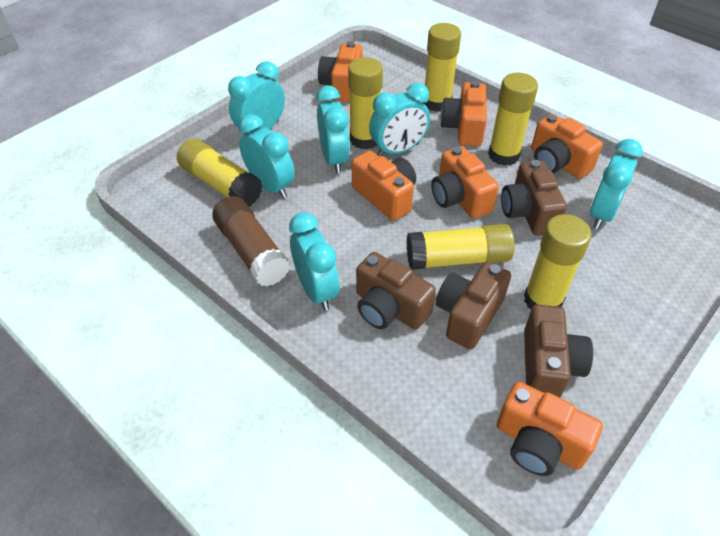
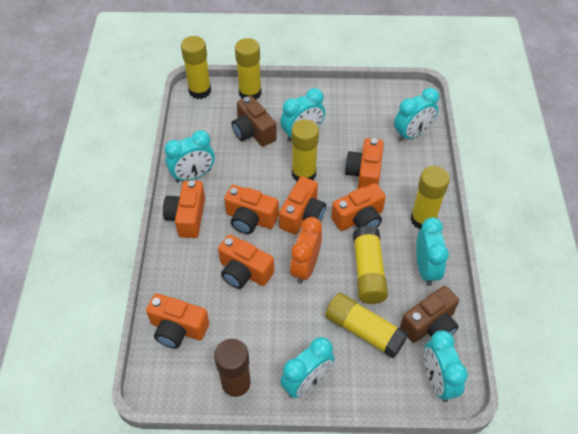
brown camera: [356,252,436,329] [436,262,511,349] [501,160,567,235] [524,304,593,398] = 4 -> [232,96,277,147] [400,286,459,343] = 2
orange camera: [318,41,362,102] [352,150,416,221] [431,146,499,219] [441,81,487,146] [497,381,603,476] [531,114,603,179] = 6 -> [146,293,209,349] [163,180,205,238] [218,235,274,289] [224,185,279,234] [279,177,326,234] [331,183,386,231] [345,138,384,189] = 7
orange clock: none = 0 -> [290,217,322,284] = 1

